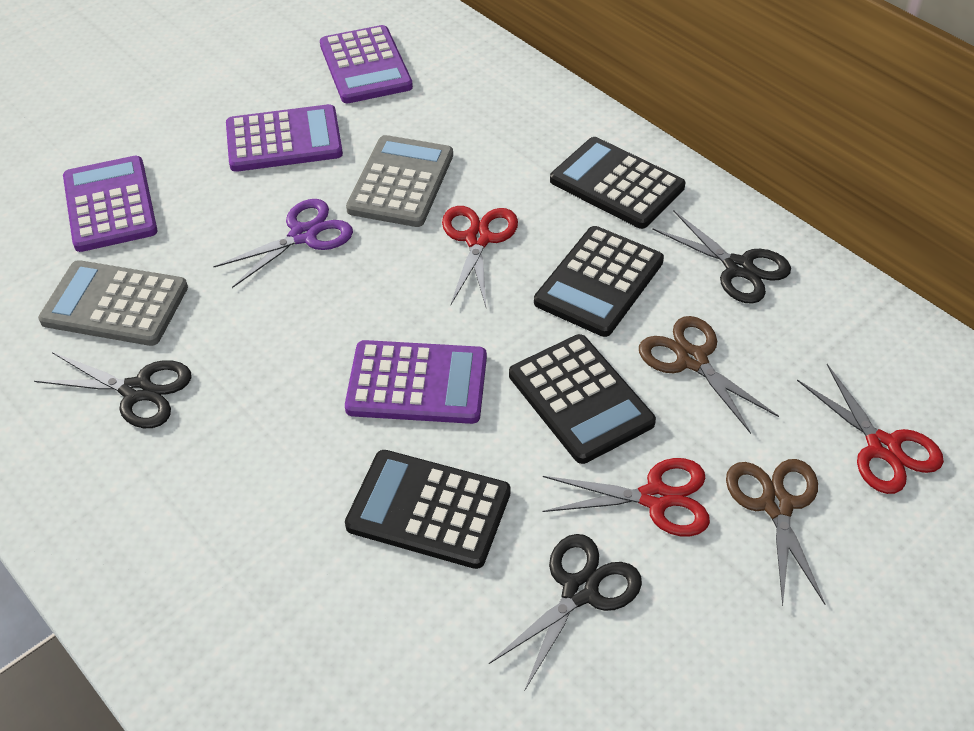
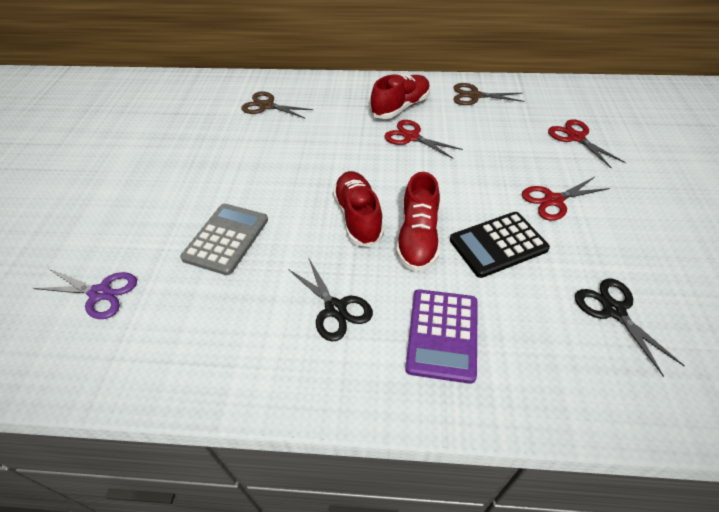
black calculator: [345,450,511,569] [509,334,656,464] [534,226,664,337] [550,137,685,229] = 4 -> [450,212,550,278] = 1
black scissors: [34,352,192,428] [489,534,642,691] [652,210,791,304] = 3 -> [288,257,373,342] [575,278,685,377] = 2
grey calculator: [38,260,188,346] [346,135,453,227] = 2 -> [180,204,268,275] = 1
purple calculator: [63,156,158,252] [226,104,343,172] [320,25,413,103] [345,340,487,424] = 4 -> [405,289,478,384] = 1
red shoe: none = 0 -> [333,171,384,247] [370,74,430,119] [396,172,440,271] = 3

